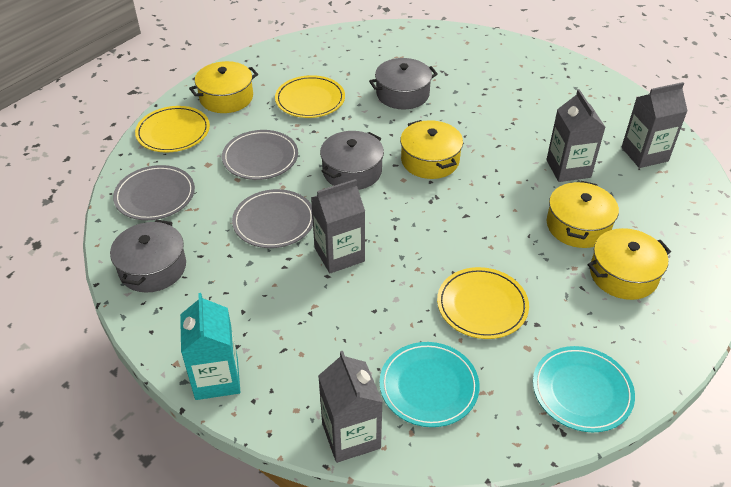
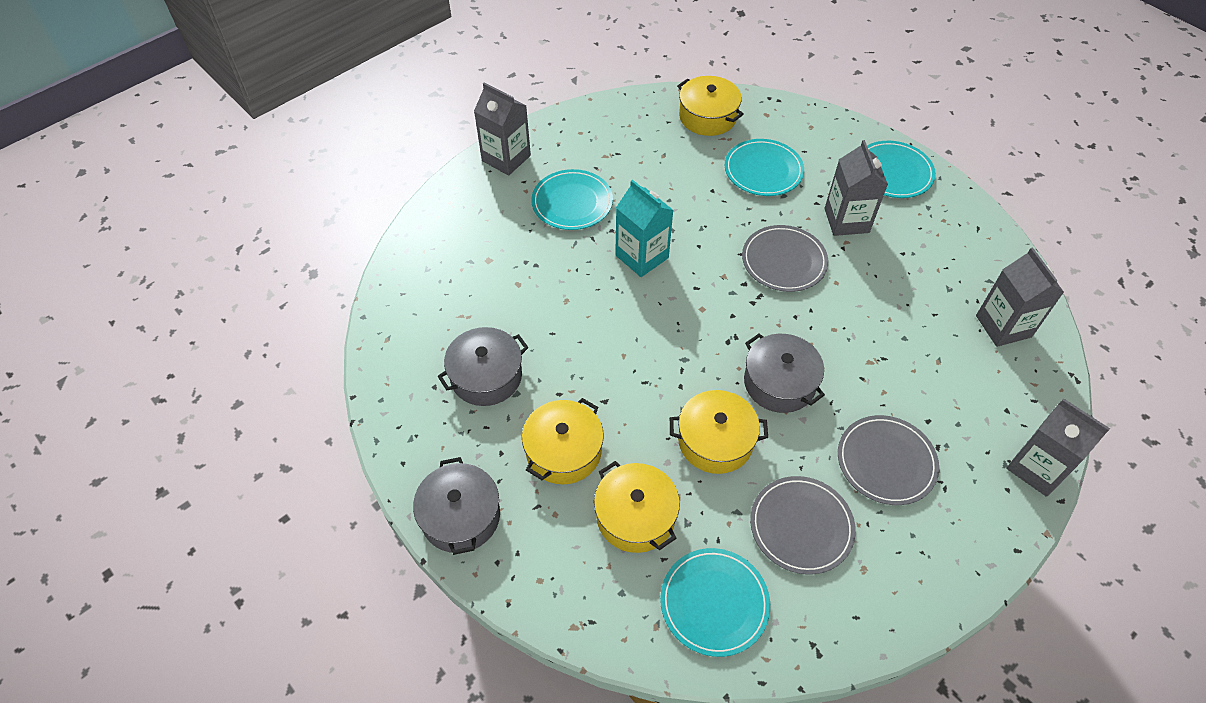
turquoise plate: [380,342,479,427] [533,346,635,432] = 2 -> [531,169,613,230] [660,548,770,657] [725,139,804,196] [867,141,936,198] = 4
yellow plate: [135,106,210,152] [275,75,345,118] [437,267,529,339] = 3 -> none = 0

